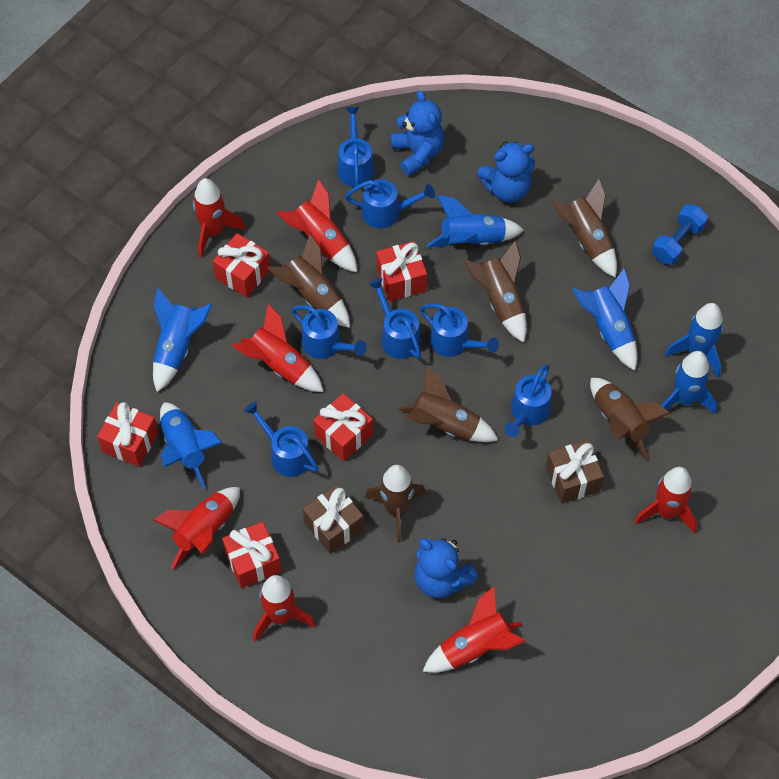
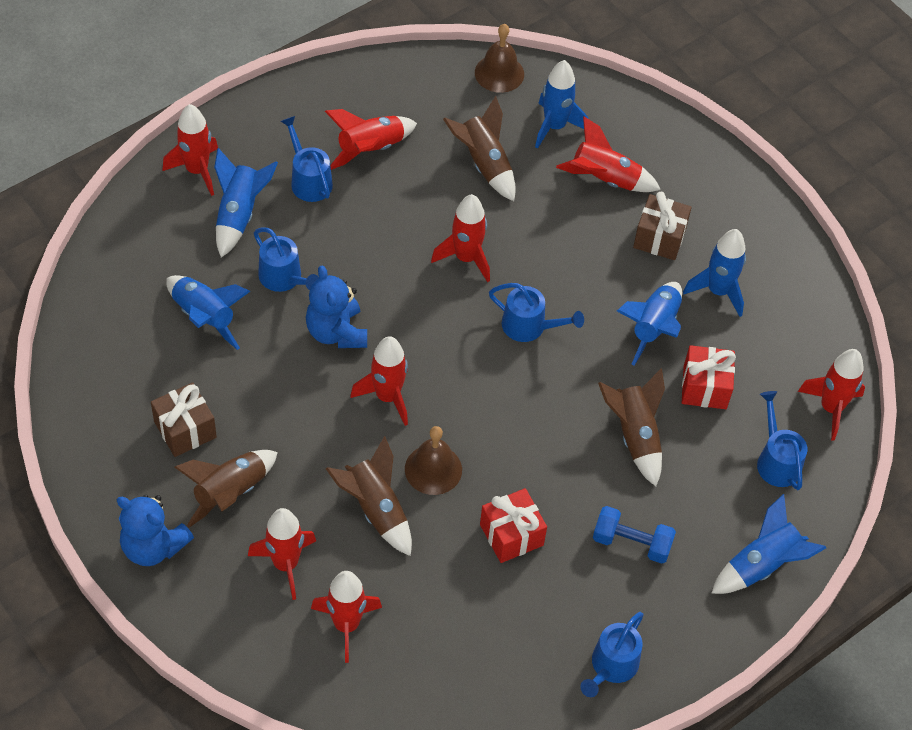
blue teddy bear: [390,90,444,176] [414,538,478,598] [477,141,535,203] = 3 -> [116,495,194,566] [306,266,367,348] = 2
blue watering can: [244,401,319,477] [291,305,367,359] [337,107,375,187] [345,179,435,228] [368,278,421,359] [420,304,499,357] [504,364,551,437] = 7 -> [254,227,319,292] [281,116,333,202] [489,283,584,342] [580,612,644,697] [757,391,808,490] = 5
brown bell: none = 0 -> [405,426,462,495] [475,24,524,93] = 2
brown rocket: [268,233,350,328] [365,465,426,542] [398,366,498,442] [463,240,527,343] [550,178,617,278] [590,378,671,461] = 6 -> [175,450,278,527] [326,436,412,556] [443,96,516,201] [598,368,665,486] = 4
red gift: [97,402,158,467] [213,233,270,298] [222,522,281,588] [313,393,373,461] [376,241,427,301] = 5 -> [480,488,547,563] [682,345,736,409] = 2
red rocket: [153,487,240,569] [193,178,246,258] [232,303,324,392] [253,575,315,642] [276,179,357,272] [422,586,525,673] [635,467,697,534] = 7 -> [162,104,218,196] [248,508,316,600] [311,571,382,663] [325,109,417,170] [350,336,408,426] [431,194,490,282] [556,116,661,192] [798,349,865,441] = 8

